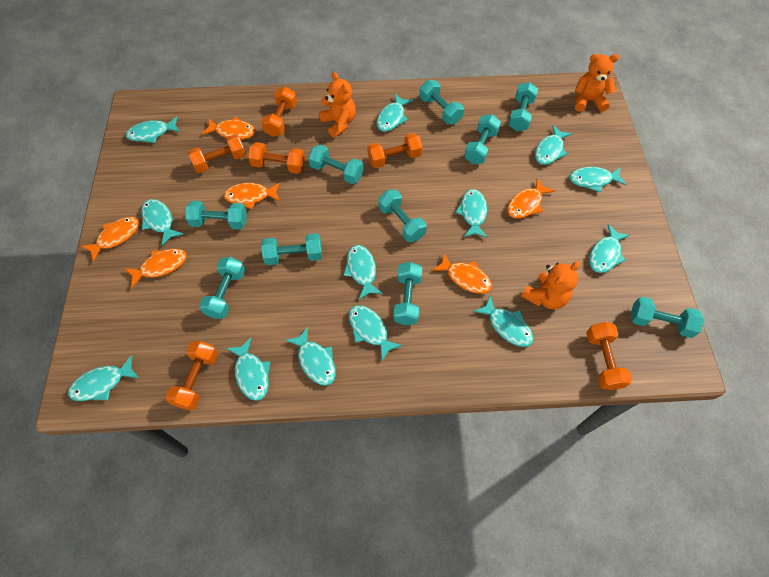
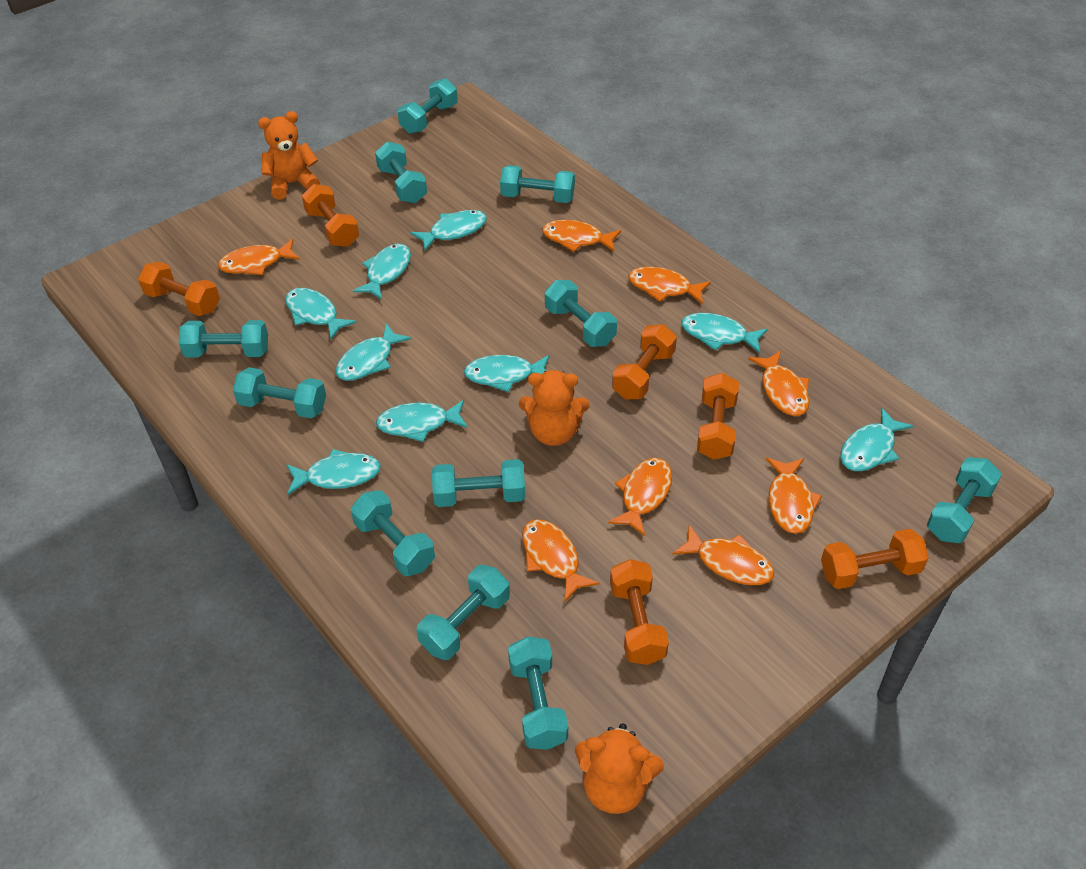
orange fish: [81,217,139,262] [125,249,187,288] [202,117,256,140] [224,183,280,209] [432,253,492,294] [507,178,555,218] = 6 -> [218,239,300,275] [522,519,600,603] [542,220,621,252] [608,458,672,536] [628,267,711,304] [672,525,775,585] [748,351,810,416] [766,458,822,534] = 8
turquoise dumbbell: [185,201,247,229] [199,257,245,319] [261,233,322,265] [308,145,364,184] [378,189,427,242] [393,262,422,326] [419,80,464,124] [464,114,501,164] [508,82,538,131] [630,297,704,338] = 10 -> [179,320,268,358] [233,367,326,418] [351,490,435,576] [375,142,427,203] [398,78,458,134] [417,565,510,660] [432,459,525,507] [500,165,575,203] [508,637,568,750] [545,280,617,347] [927,457,1002,543] = 11
turquoise fish: [68,355,139,401] [126,116,180,143] [141,199,183,246] [226,338,270,401] [285,327,336,386] [344,245,383,300] [349,305,403,361] [376,93,413,132] [455,189,488,238] [473,296,533,347] [535,125,572,165] [569,167,627,193] [589,224,630,273] = 13 -> [285,288,357,339] [286,449,381,495] [336,323,412,381] [352,244,411,300] [376,400,468,442] [410,210,487,251] [464,355,549,392] [681,313,768,353] [840,407,913,471] = 9

